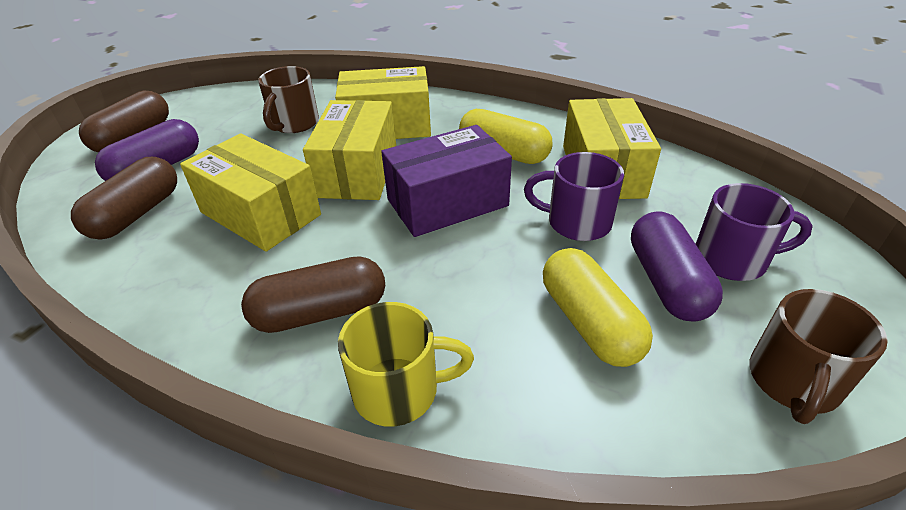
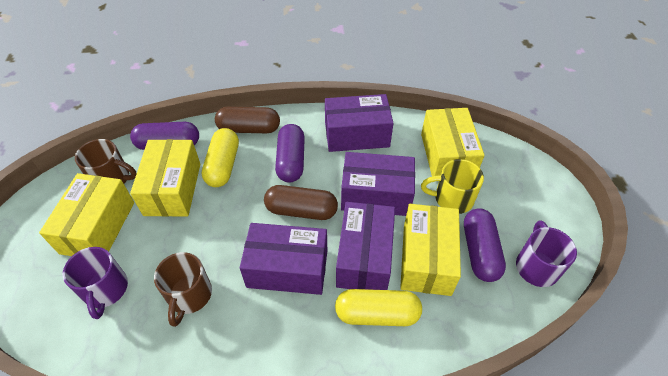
brown capsule: [71,157,177,240] [79,91,169,153] [241,256,385,333] = 3 -> [215,107,280,133] [264,185,338,220] = 2
purple box: [381,125,512,237] = 1 -> [240,223,327,295] [325,94,393,152] [336,202,395,290] [341,152,415,216] = 4
purple capsule: [95,119,199,181] [631,211,723,321] = 2 -> [130,122,199,150] [275,124,305,183] [464,208,506,282] = 3

